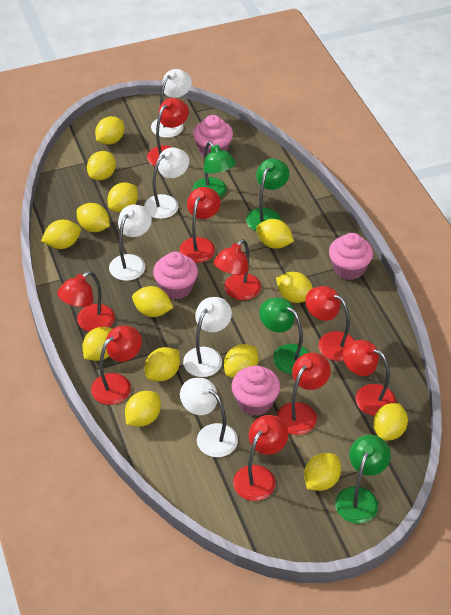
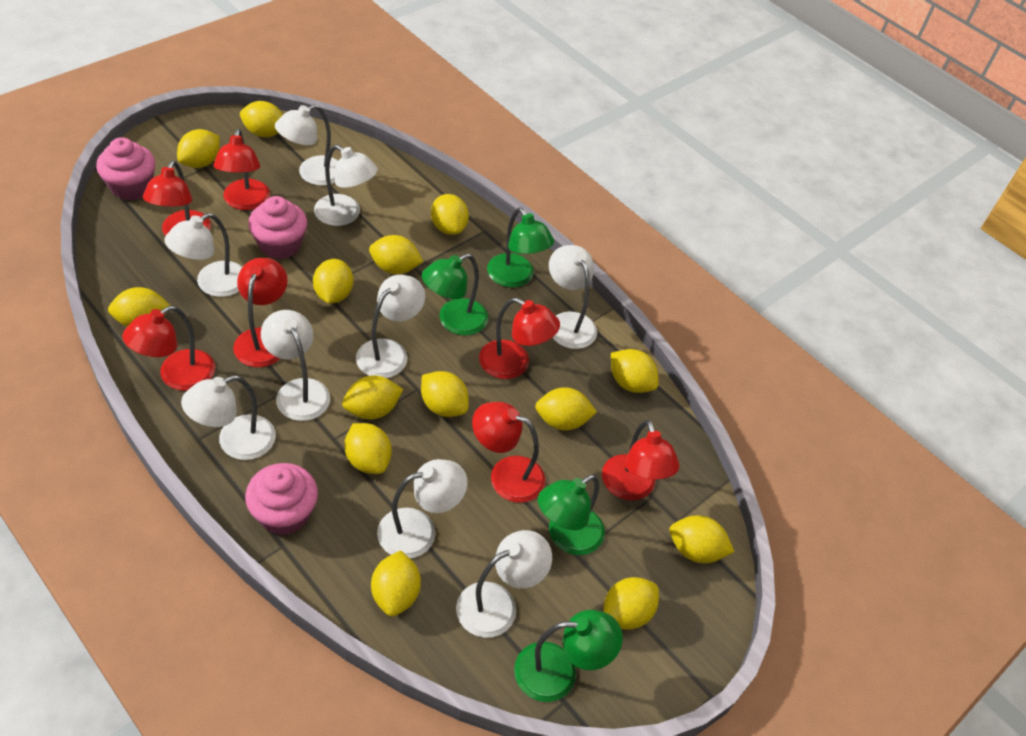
pink cupcake: [153,252,198,299] [193,115,233,156] [231,365,280,416] [329,233,373,280] = 4 -> [96,137,155,200] [245,463,318,535] [248,196,307,259] = 3
red lamp: [57,271,115,332] [91,326,142,405] [147,98,189,166] [179,187,221,263] [214,239,261,300] [233,415,288,501] [277,352,331,435] [305,286,355,361] [343,340,396,416] = 9 -> [122,306,215,391] [143,160,211,236] [214,128,270,210] [233,258,288,367] [472,402,545,503] [479,298,560,379] [602,420,680,500] = 7
white lamp: [109,205,152,281] [144,148,189,219] [151,69,192,138] [180,378,238,457] [183,297,232,377] = 5 -> [165,213,242,297] [181,375,276,460] [261,310,330,421] [275,104,338,186] [314,145,378,226] [356,275,425,378] [377,459,467,558] [456,530,552,638] [549,245,597,349] = 9

